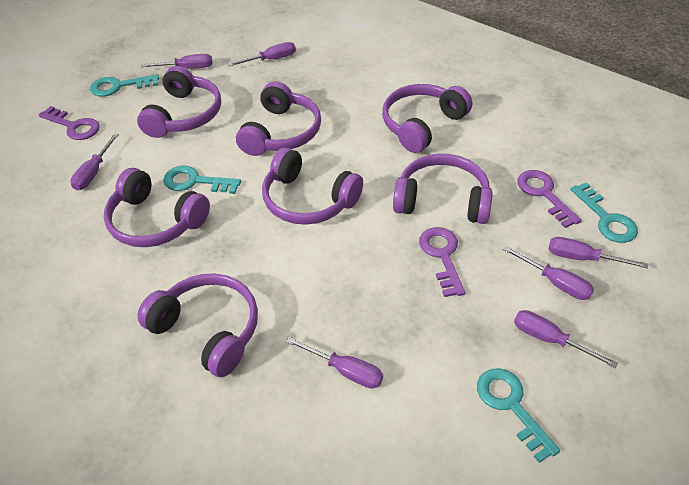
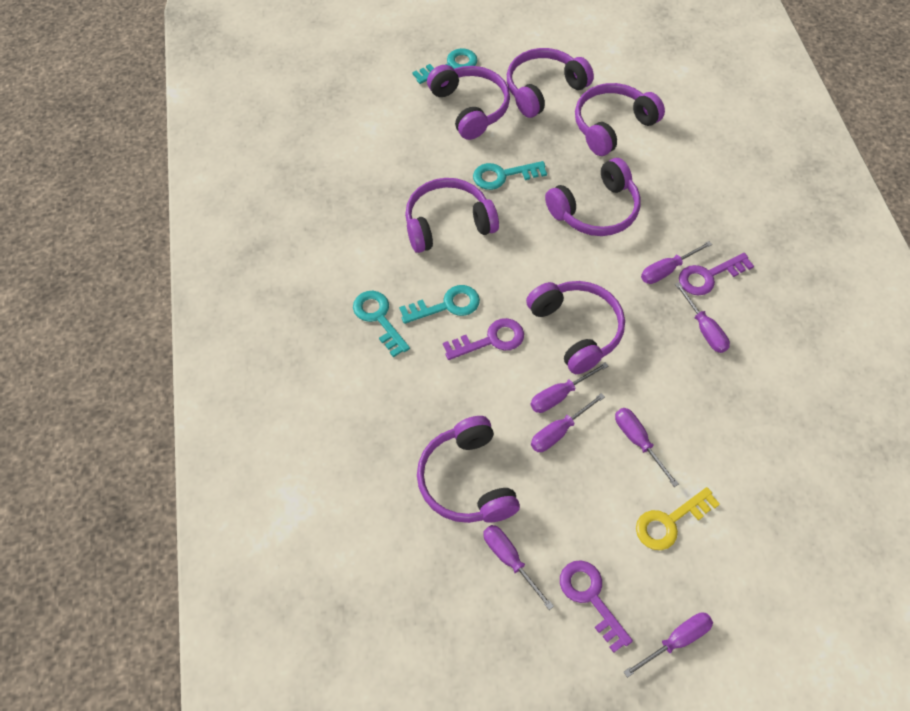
yellow key: none = 0 -> [636,487,720,550] = 1

